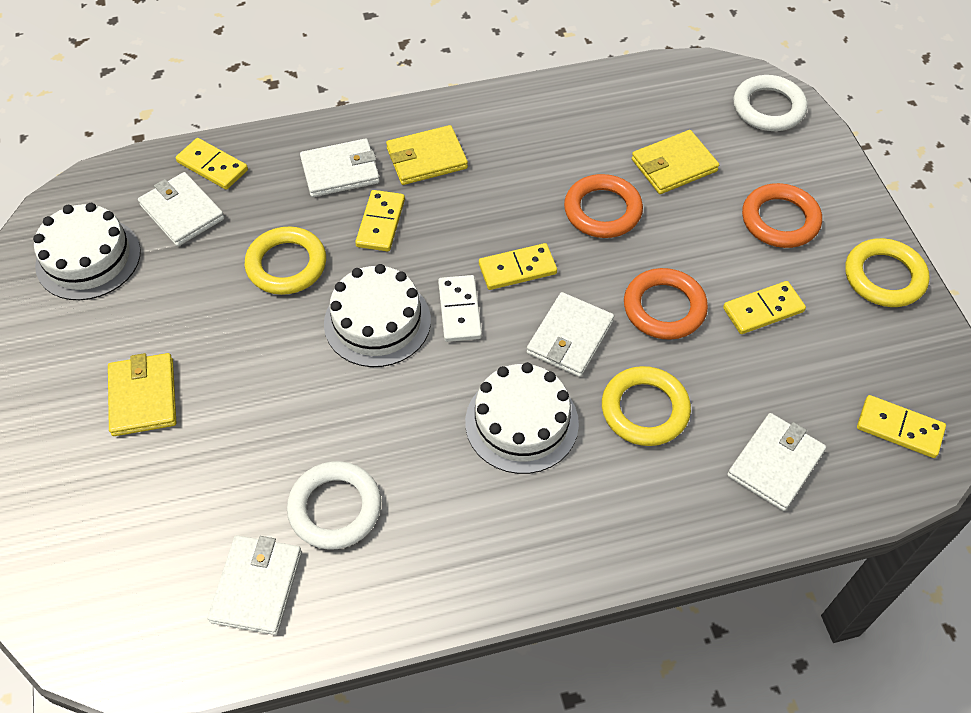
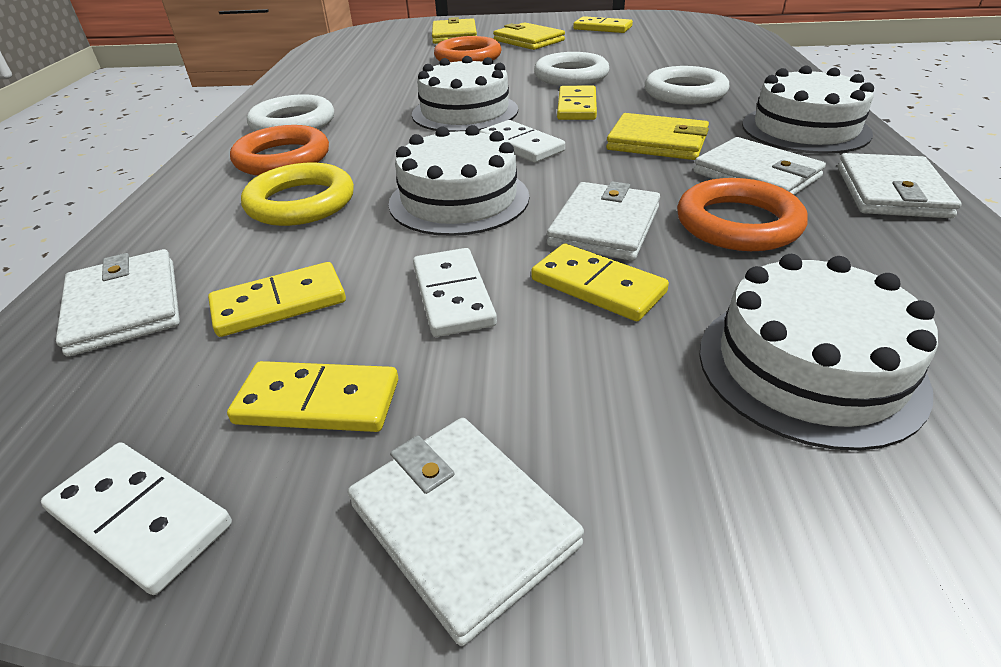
white cake: [33,203,141,300] [324,264,431,367] [465,362,579,474] = 3 -> [389,125,529,236] [412,56,518,132] [699,254,938,451] [742,65,874,154] = 4
white domino: [438,275,482,342] = 1 -> [41,442,232,595] [413,248,497,337] [480,120,565,163] = 3
white ring: [287,461,381,550] [733,75,808,131] = 2 -> [247,94,334,131] [534,52,610,86] [645,66,729,105] = 3
yellow ring: [244,226,326,295] [602,366,691,446] [845,238,930,307] = 3 -> [241,162,354,226] = 1

